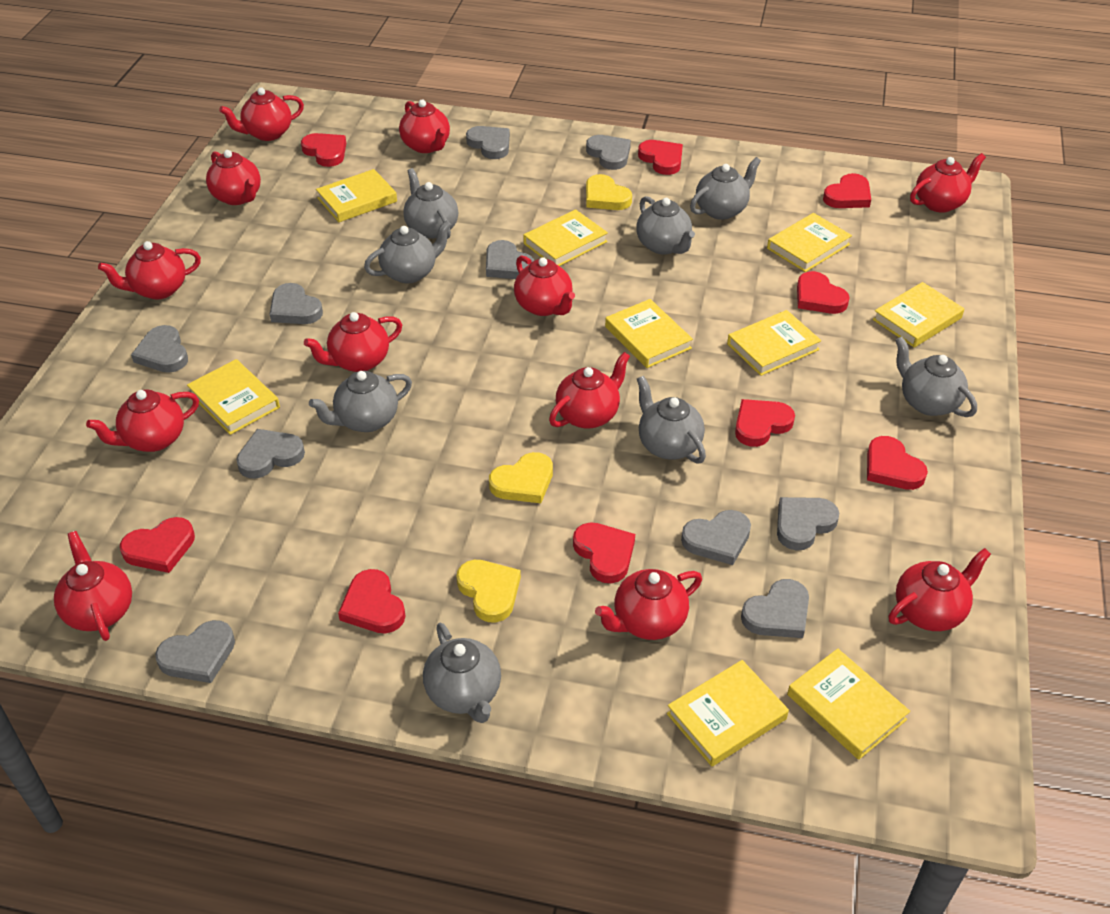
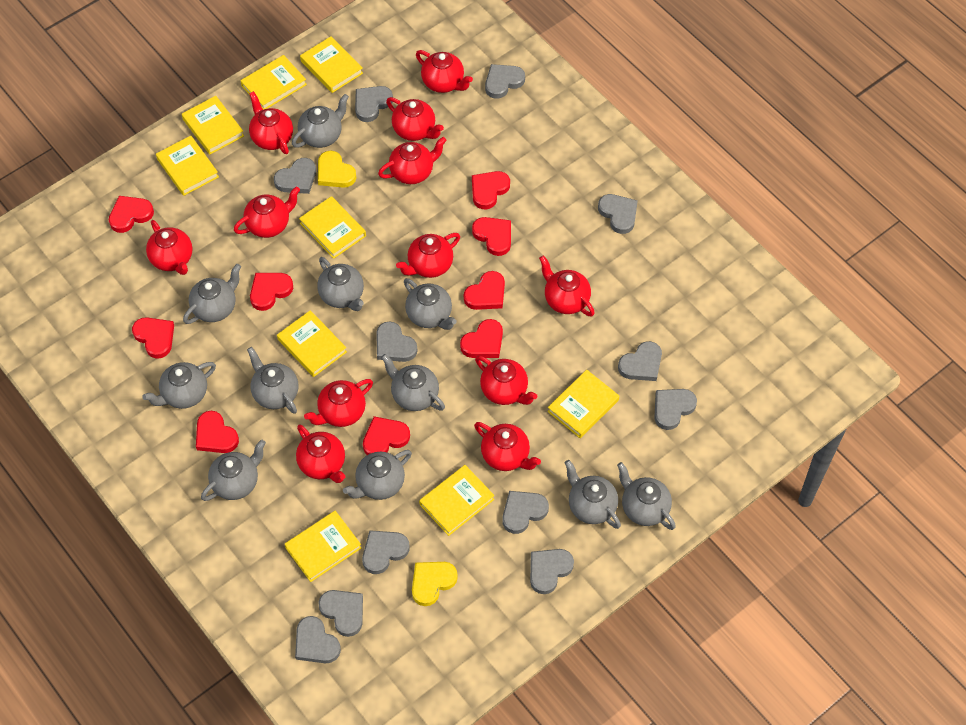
grey heart: [131,325,188,373] [155,620,235,683] [236,429,305,479] [270,283,323,324] [466,126,510,159] [486,240,534,279] [586,135,631,170] [681,510,751,565] [741,579,809,638] [777,497,839,550] = 10 -> [274,158,316,194] [295,616,341,663] [318,590,363,637] [355,86,393,122] [362,530,410,574] [376,321,417,362] [485,64,525,99] [502,491,549,534] [530,549,574,594] [598,194,638,234] [618,341,662,381] [654,389,697,430] = 12
grey teapot: [309,371,412,432] [364,220,451,283] [403,168,458,239] [423,623,501,723] [636,196,695,255] [637,376,706,464] [690,157,761,220] [895,337,977,417] = 8 -> [142,362,216,409] [183,264,241,324] [201,439,266,501] [247,347,299,414] [292,94,349,148] [317,257,364,311] [343,450,412,500] [381,354,445,411] [404,278,457,330] [564,460,621,529] [617,462,676,530] = 11
yellow heart: [456,560,521,622] [489,452,553,503] [586,174,632,210] = 3 -> [318,151,356,188] [412,562,458,606] = 2

